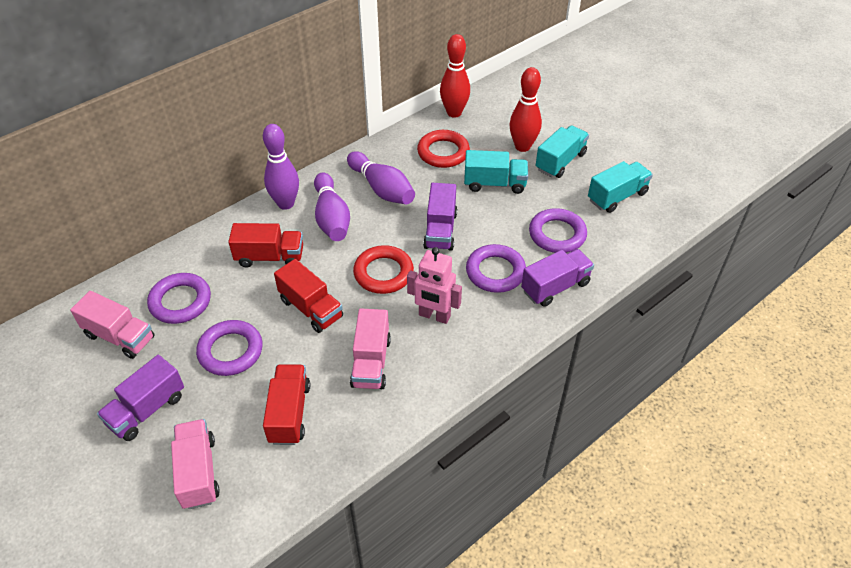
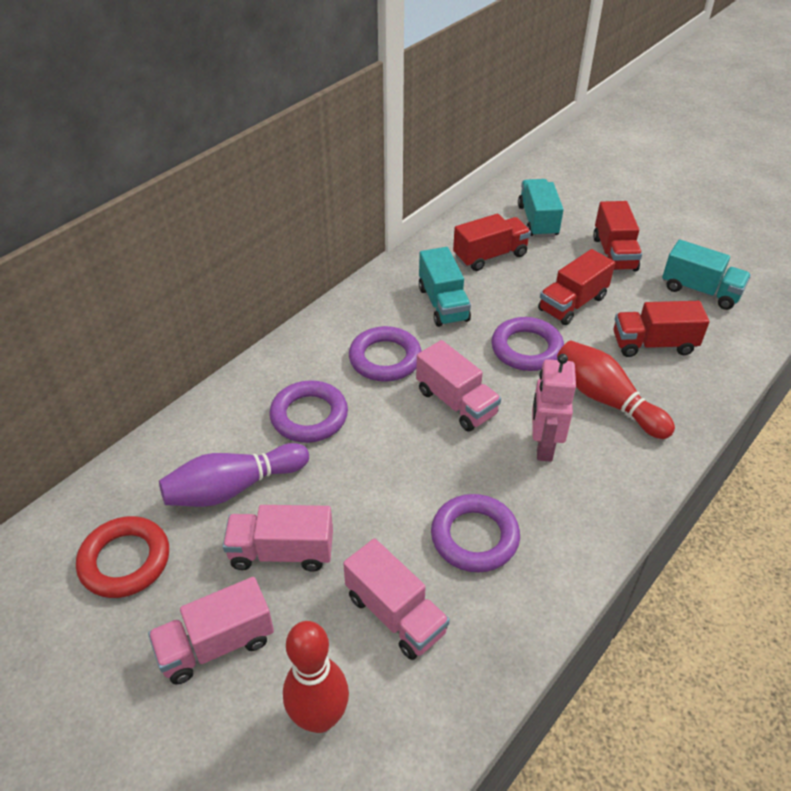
pink truck: [70,291,154,359] [171,419,220,509] [350,308,391,389] = 3 -> [148,577,274,684] [223,505,333,572] [343,538,450,660] [416,340,501,432] = 4
purple bowling pin: [263,124,299,210] [314,173,350,241] [347,151,415,205] = 3 -> [159,443,309,507] = 1
purple truck: [97,355,184,441] [423,183,457,251] [521,249,594,307] = 3 -> none = 0
red ring: [353,245,414,294] [417,130,470,168] = 2 -> [76,516,169,598] = 1
red truck: [228,223,303,268] [263,364,310,445] [274,259,343,333] = 3 -> [453,214,531,271] [538,249,615,325] [593,201,642,271] [614,301,710,357] = 4

